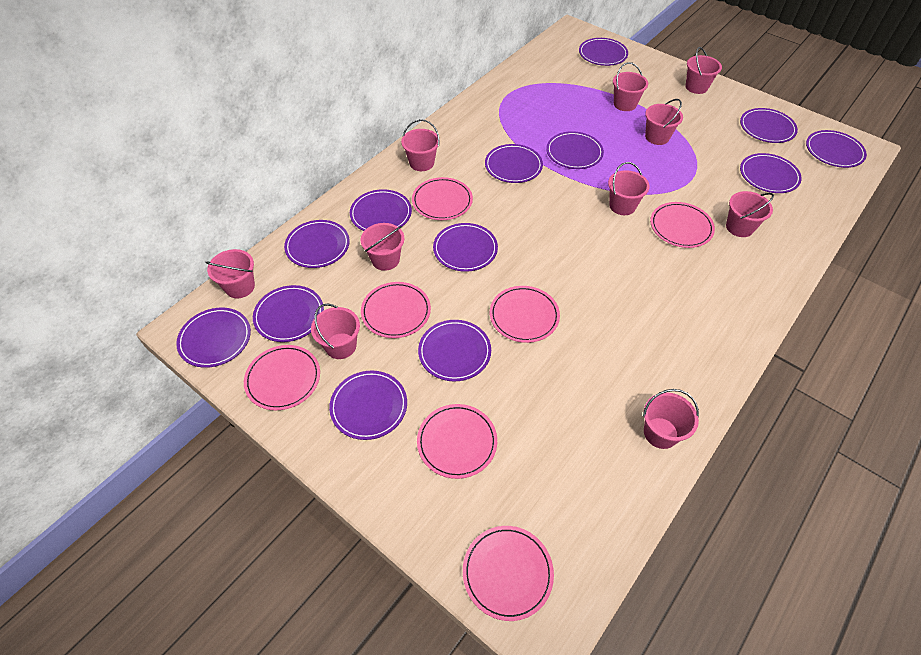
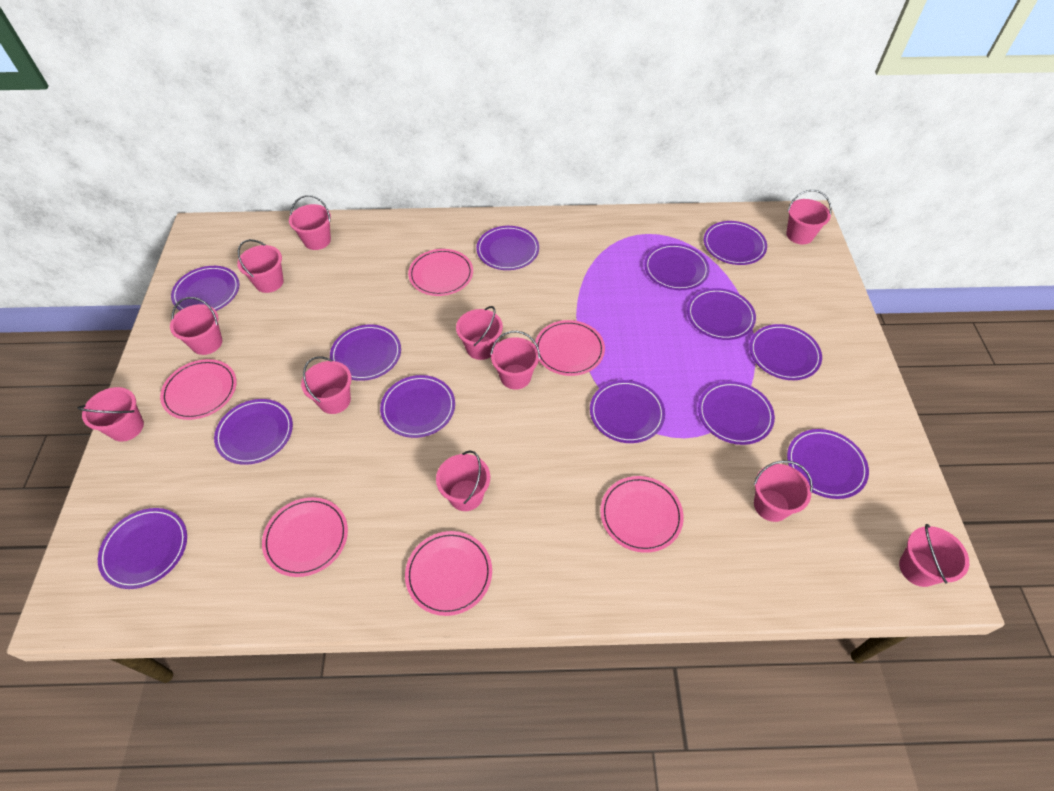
pink bucket: [205,249,255,298] [311,304,360,359] [361,223,404,271] [401,119,440,171] [608,162,650,215] [613,62,648,111] [643,389,699,449] [645,99,683,145] [686,47,722,94] [726,191,774,237] = 10 -> [78,387,144,442] [170,297,222,355] [237,239,284,293] [289,195,331,250] [301,356,352,414] [436,450,490,511] [456,306,503,360] [490,331,540,390] [754,460,813,522] [786,190,832,245] [899,524,969,587] = 11
pink plate: [244,345,320,410] [361,282,431,338] [412,177,473,220] [417,404,497,479] [463,526,554,621] [490,286,560,343] [650,202,715,248] = 7 -> [160,359,237,420] [262,497,348,577] [405,531,492,616] [408,249,473,296] [535,320,605,376] [600,476,684,553] = 6

